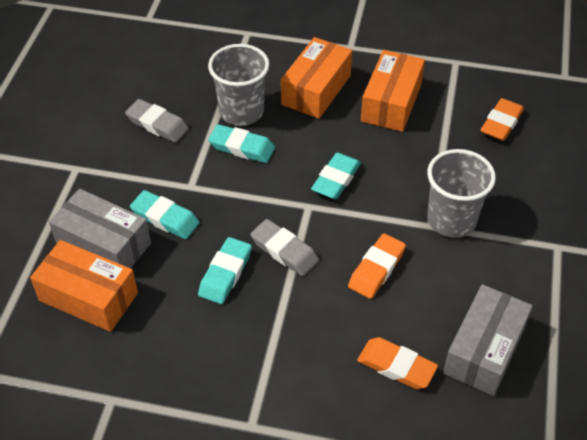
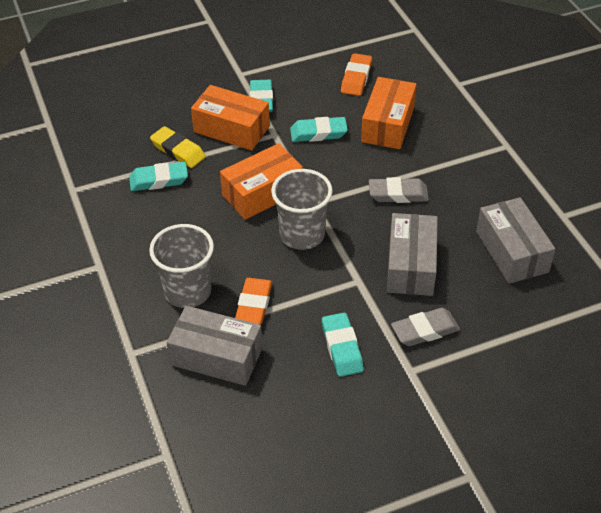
grey box: [49,189,151,268] [443,284,533,396] = 2 -> [167,306,263,386] [387,213,438,296] [476,197,555,284] = 3
orange eraser: [348,233,406,299] [357,337,438,389] [480,98,524,141] = 3 -> [235,278,272,325] [341,53,372,96] = 2
yellow eraser: none = 0 -> [150,126,206,168] = 1

